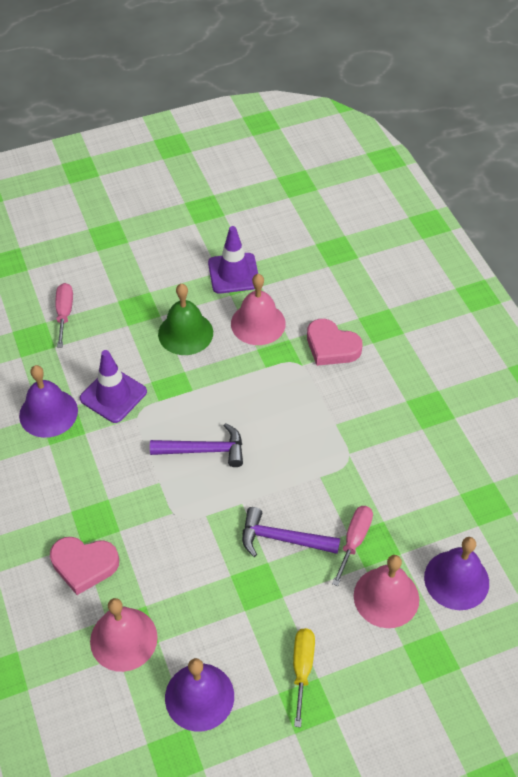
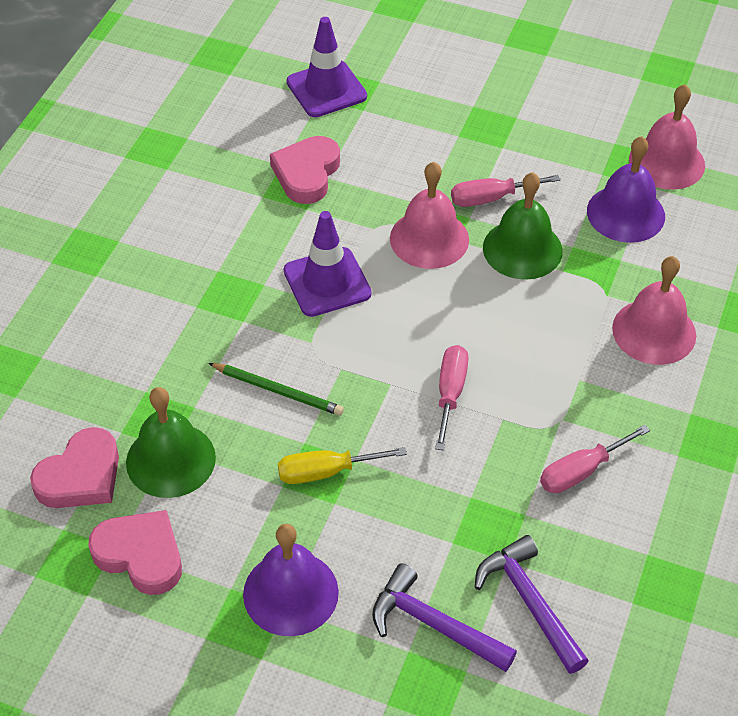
green bell: [158,284,213,355] = 1 -> [126,387,216,498] [483,172,563,280] = 2
green pencil: none = 0 -> [208,363,344,416] = 1
pink heart: [50,537,119,595] [307,319,363,366] = 2 -> [30,427,119,508] [88,510,182,595] [270,136,340,204] = 3
pink screwdriver: [55,283,73,348] [332,506,373,586] = 2 -> [435,345,469,450] [451,175,561,207] [540,425,650,493] = 3
purple bell: [19,365,78,438] [165,658,234,732] [424,537,489,610] = 3 -> [243,524,339,636] [587,136,665,243] = 2

